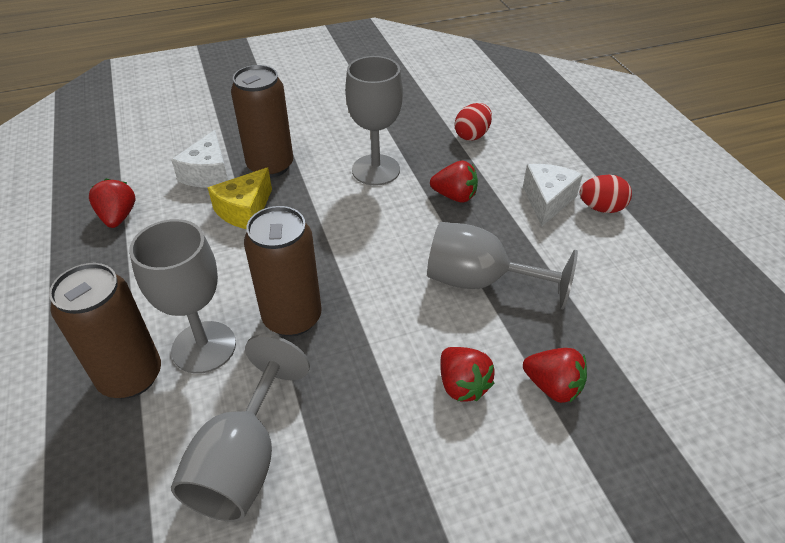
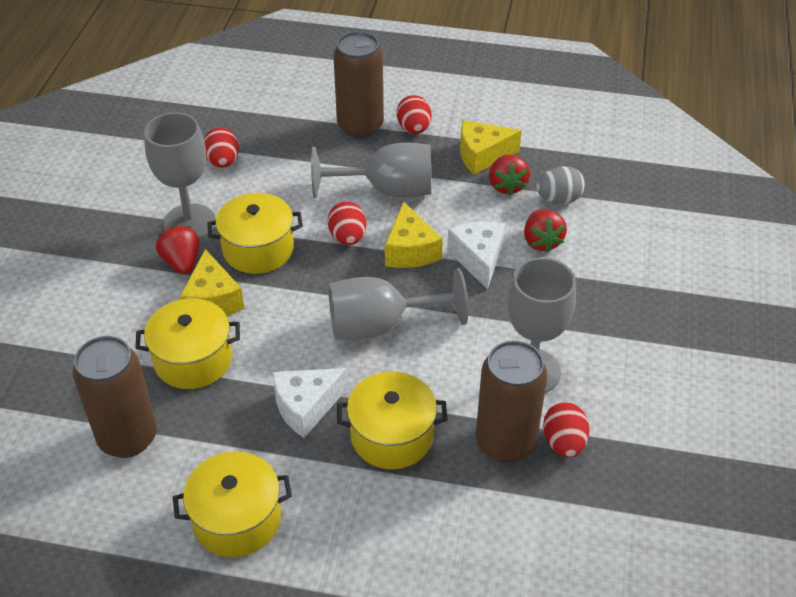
grey egg: none = 0 -> [536,166,585,204] = 1
red egg: [455,103,492,141] [580,175,632,213] = 2 -> [204,127,239,168] [328,201,366,245] [397,95,431,134] [543,402,590,458] = 4
red strawberry: [89,179,135,228] [430,161,478,203] [440,347,495,402] [523,348,587,403] = 4 -> [156,225,200,275] [489,154,530,195] [524,209,567,253] = 3
yellow cheese: [208,167,272,229] = 1 -> [180,249,244,315] [385,201,443,268] [460,120,522,175] = 3
yellow pot: none = 0 -> [135,298,240,389] [173,451,292,557] [207,193,303,274] [337,372,447,469] = 4

